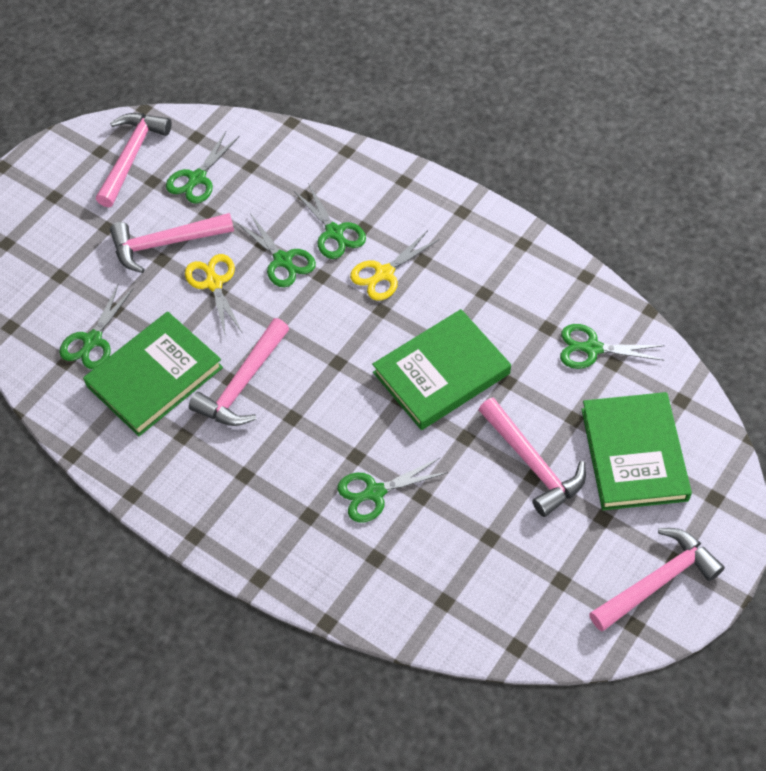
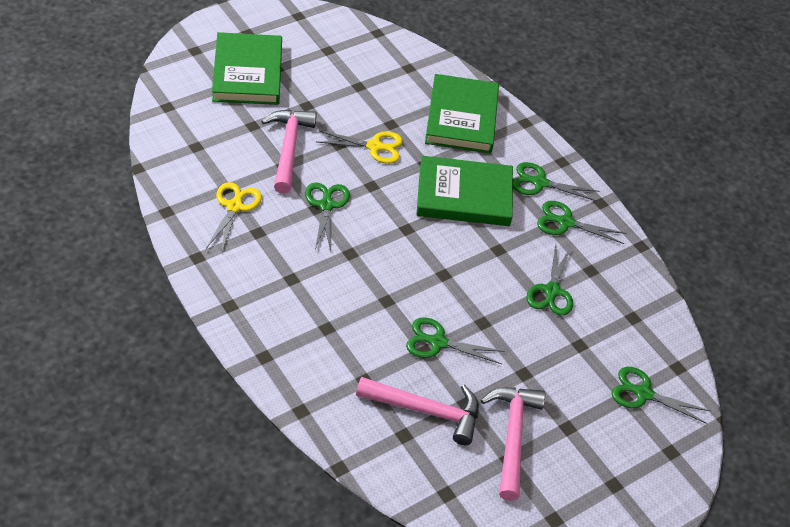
pink hammer: [96,113,172,207] [110,213,234,273] [189,318,289,426] [479,398,586,517] [589,528,725,632] = 5 -> [261,110,317,194] [356,377,479,445] [481,387,545,501] = 3

